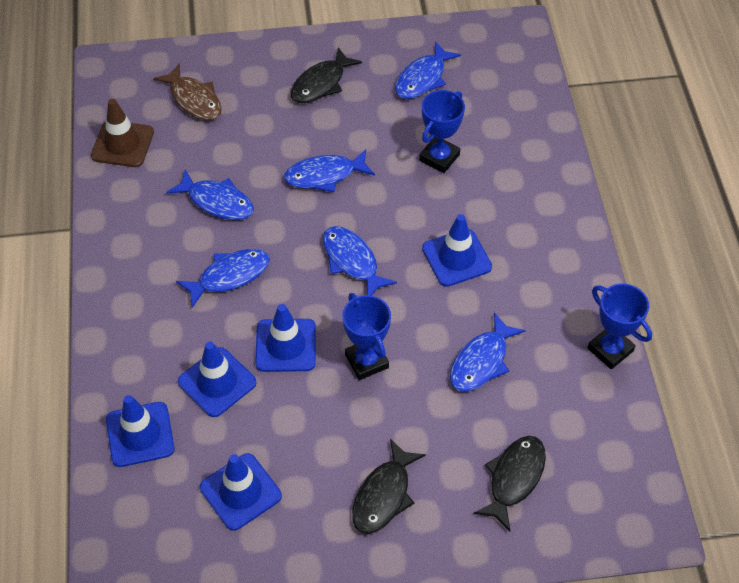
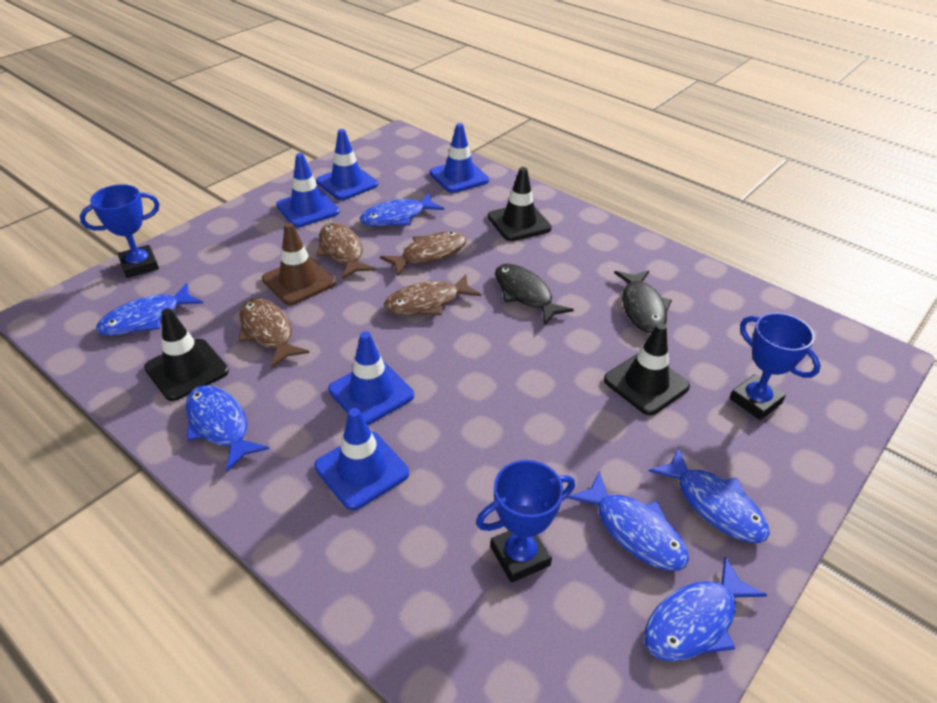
black fish: [290,47,362,103] [352,439,426,534] [473,436,546,531] = 3 -> [495,264,574,325] [614,270,672,333] = 2
black traffic cone: none = 0 -> [144,308,229,401] [488,167,552,241] [604,323,690,415] = 3
brown fish: [153,64,222,120] = 1 -> [239,298,309,368] [316,223,376,279] [380,231,467,276] [384,274,481,315] = 4

